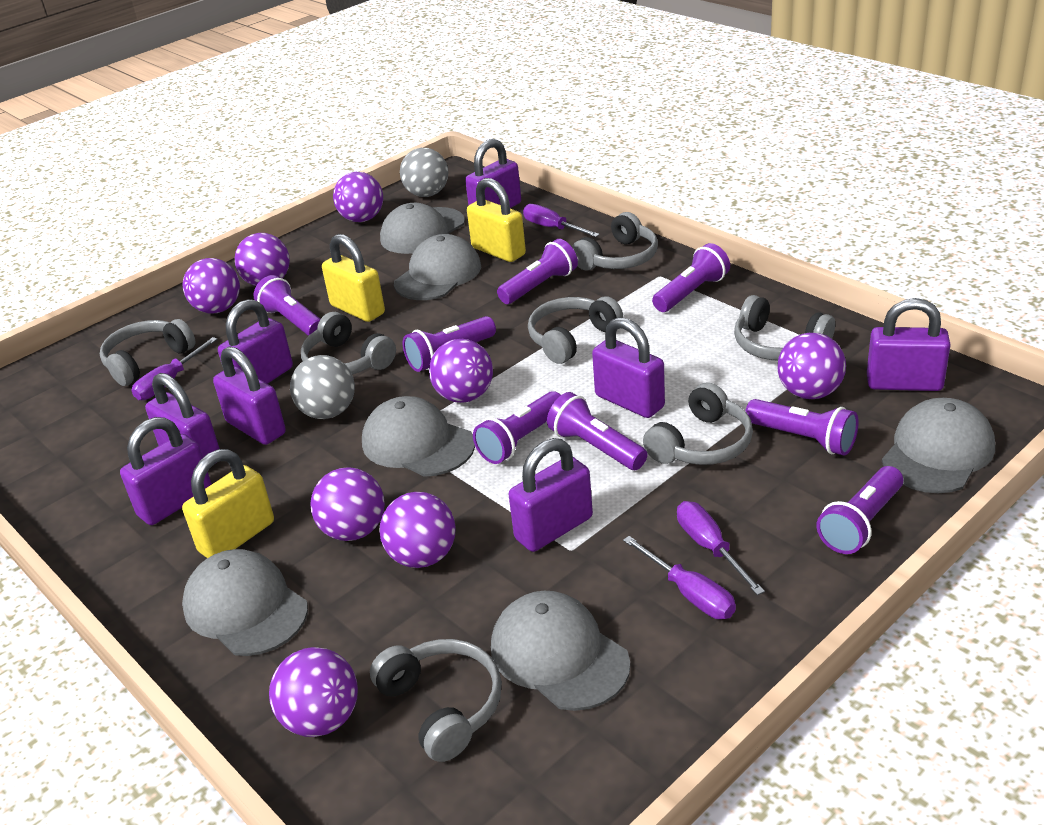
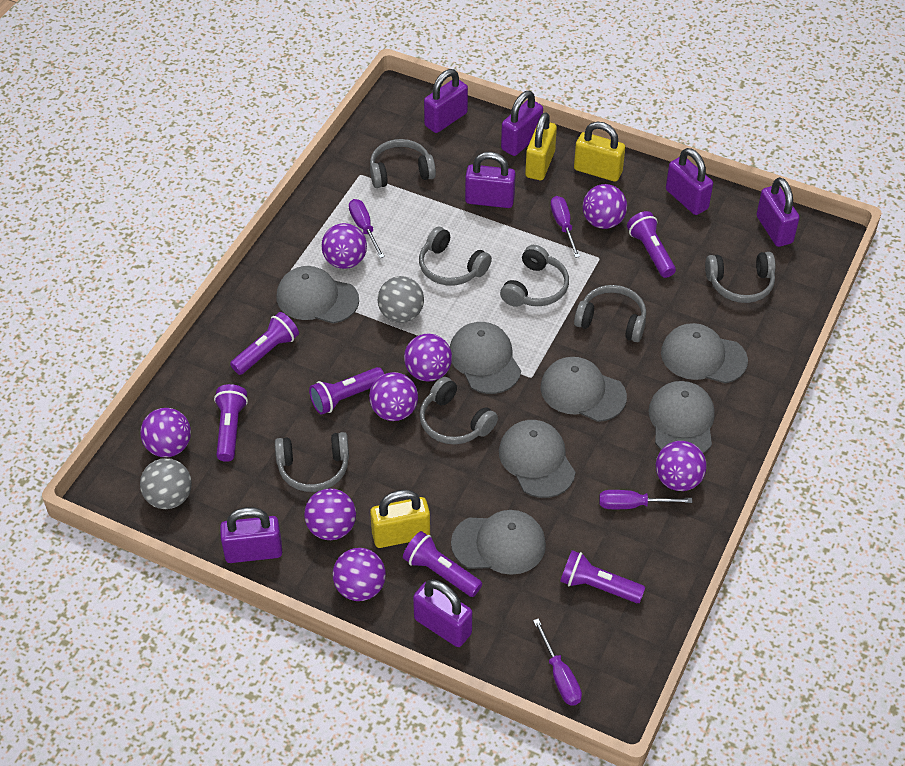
grey cap: [182,549,308,656] [362,396,475,477] [380,203,465,254] [394,234,481,300] [491,591,630,711] [882,398,995,493] = 6 -> [277,266,359,324] [450,322,521,394] [451,510,546,575] [499,420,575,498] [540,357,627,422] [649,381,715,454] [661,323,748,384] = 7
purple flashlight: [254,275,320,336] [403,316,496,372] [473,391,561,464] [497,239,578,304] [547,392,647,470] [652,243,730,312] [746,399,859,455] [817,466,903,554] = 8 -> [214,384,248,462] [230,312,299,375] [309,367,384,415] [403,531,482,597] [560,550,645,603] [627,211,676,278] = 6
purple padlock: [120,417,212,525] [145,373,220,464] [213,346,286,445] [218,299,293,384] [465,139,521,208] [509,438,593,552] [592,317,665,418] [867,298,951,391] = 8 -> [220,507,282,563] [413,579,472,647] [424,69,468,133] [465,152,516,208] [501,91,543,156] [666,148,713,215] [757,177,799,247] = 7

